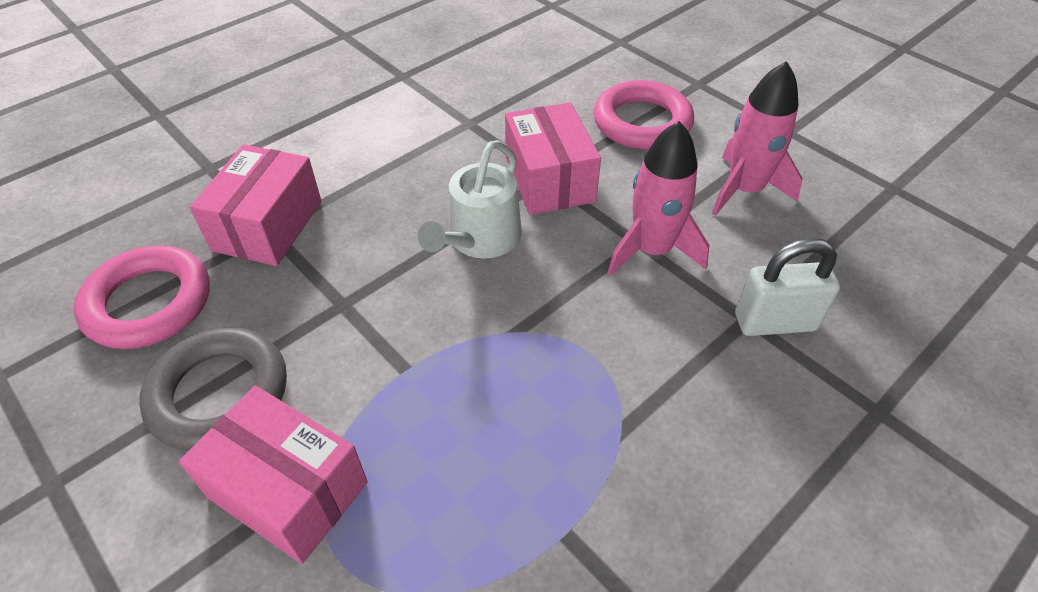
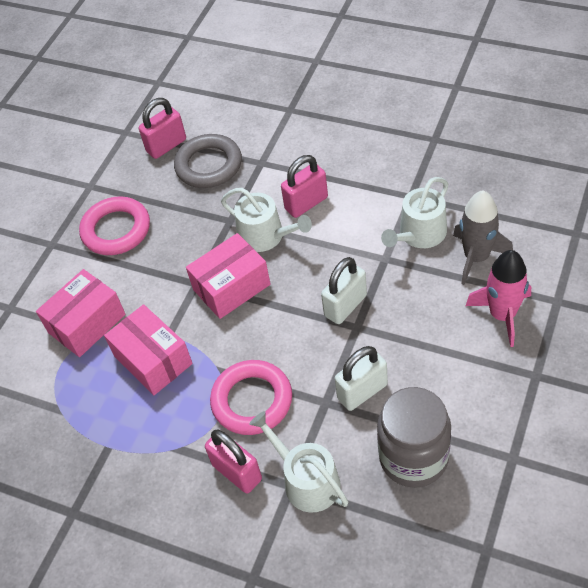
grey jar: none = 0 -> [377,387,451,488] = 1
grey rocket: none = 0 -> [453,190,513,285] = 1
pink padlock: none = 0 -> [139,98,186,159] [205,429,262,493] [281,155,328,218] = 3
pink rocket: [608,121,709,276] [712,61,802,216] = 2 -> [466,250,531,347] = 1
white padlock: [735,238,840,336] = 1 -> [321,257,367,324] [335,346,388,411] = 2
white watering can: [418,140,522,258] = 1 -> [221,188,312,252] [249,411,349,513] [381,177,448,248] = 3

